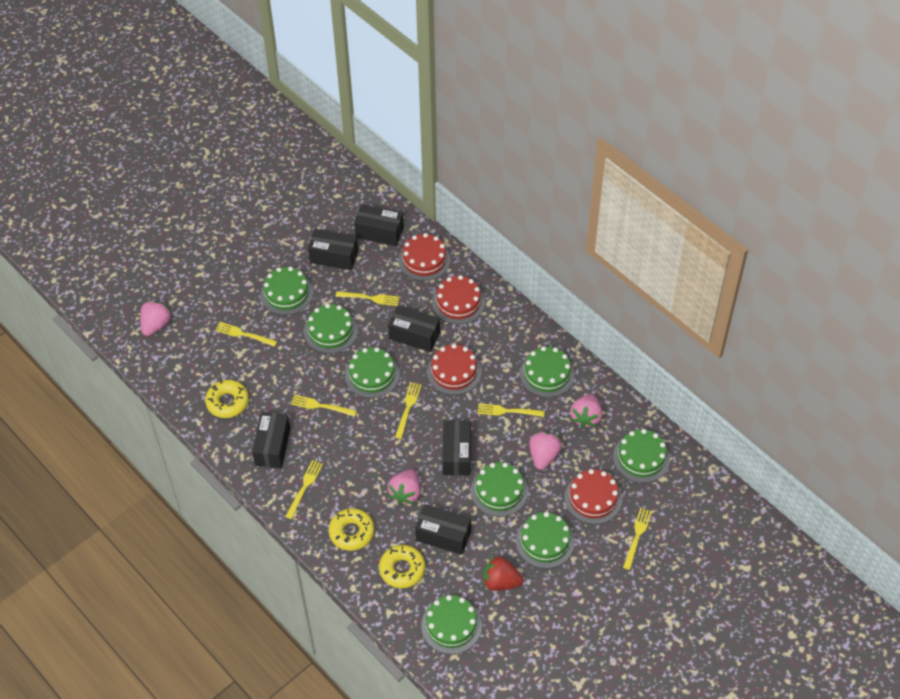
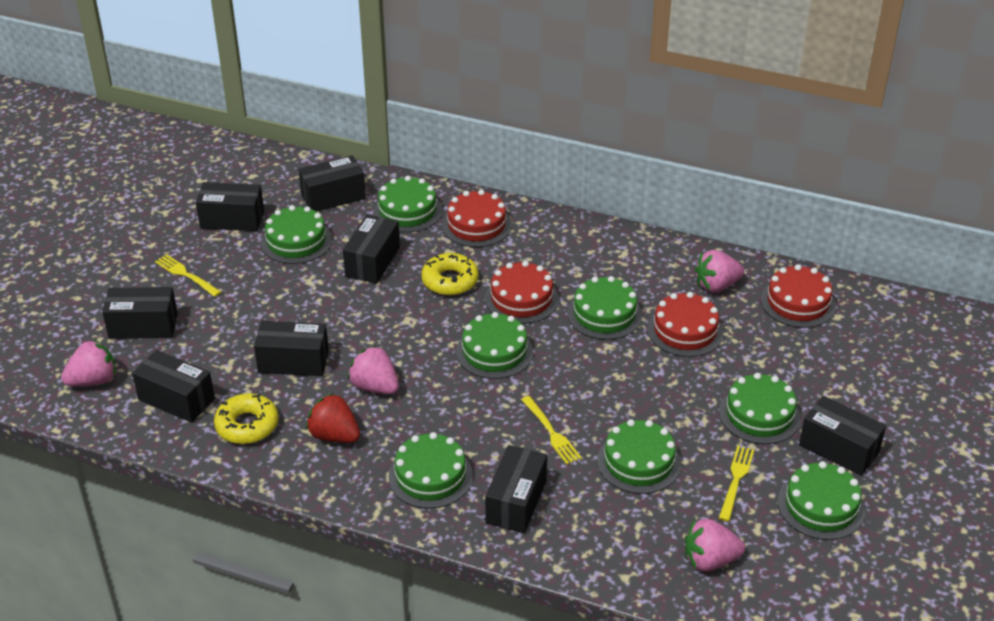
black box: [252,412,290,468] [308,229,358,270] [354,204,404,246] [388,305,440,352] [415,504,471,555] [442,420,471,476] = 6 -> [102,287,178,339] [132,350,215,423] [196,182,264,231] [254,321,329,376] [298,155,366,212] [343,214,400,284] [485,445,547,533] [799,396,886,476] = 8
yellow donut: [205,380,249,418] [329,508,374,551] [379,545,426,588] = 3 -> [214,393,278,444] [421,253,479,296] = 2
yellow fork: [215,322,277,347] [285,460,323,519] [291,394,357,417] [336,291,400,306] [395,382,422,439] [477,404,545,417] [623,508,652,570] = 7 -> [155,254,221,297] [521,396,582,465] [719,446,754,521] = 3

